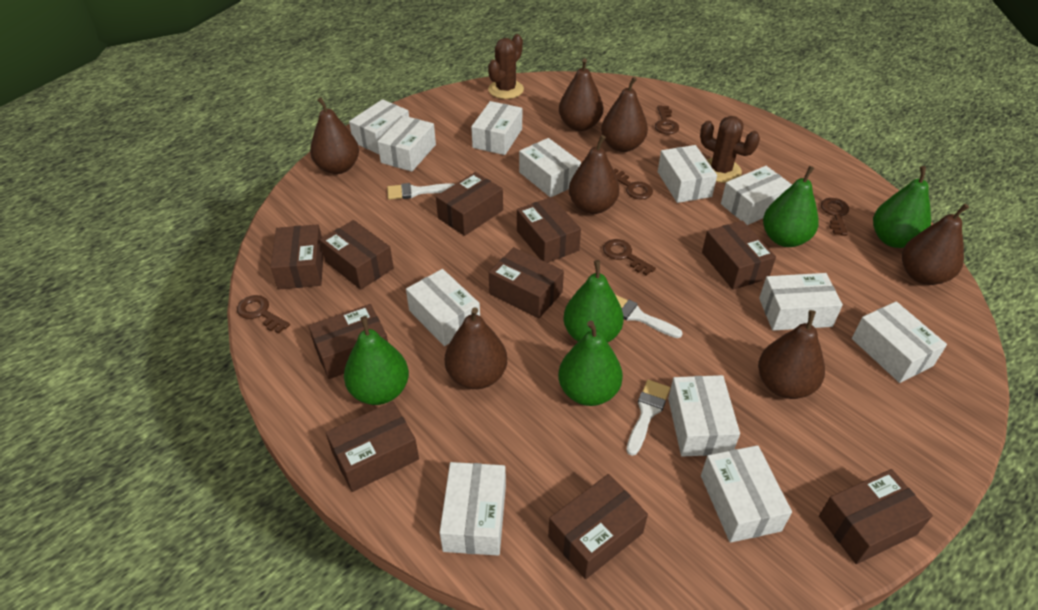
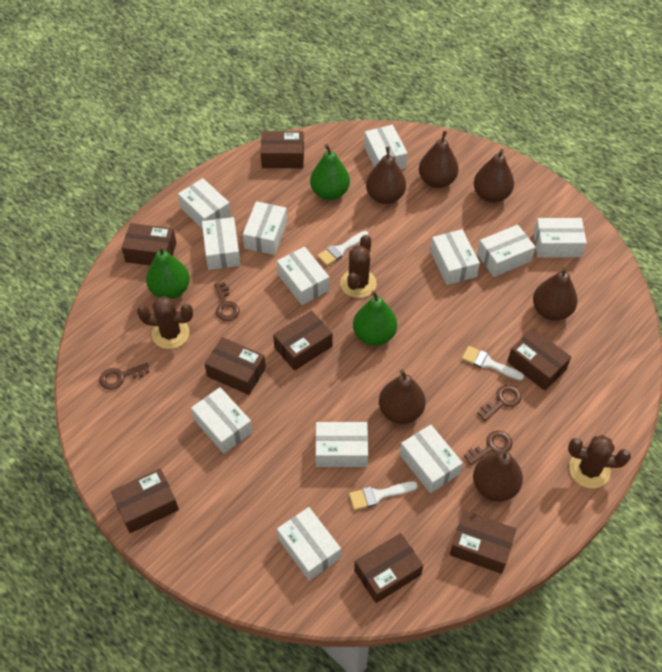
brown box: [271,224,324,290] [308,304,388,379] [320,220,394,290] [326,401,419,492] [436,172,503,236] [489,247,564,318] [517,197,581,263] [548,474,648,579] [702,221,776,290] [819,469,933,564] = 10 -> [111,468,179,533] [121,223,177,265] [205,337,266,395] [261,131,304,168] [273,310,333,371] [354,533,424,603] [450,510,516,574] [507,328,571,391] = 8
brown cactus: [488,34,524,99] [700,116,760,183] = 2 -> [137,296,193,349] [340,235,377,298] [568,435,631,488] = 3
brown key: [237,295,290,334] [603,239,656,276] [614,168,653,199] [655,105,679,134] [821,198,849,236] = 5 -> [99,362,150,390] [214,282,239,321] [464,431,513,465] [477,385,522,421] = 4
brown pear: [310,97,359,174] [445,307,507,389] [559,58,603,131] [569,135,619,214] [601,77,648,152] [758,310,825,399] [902,204,969,285] = 7 -> [366,146,406,204] [379,369,426,424] [419,131,459,188] [473,450,523,502] [474,149,514,203] [533,267,578,321] = 6
green pear: [344,316,409,405] [558,320,623,406] [564,260,624,343] [763,166,819,247] [873,166,931,248] = 5 -> [146,246,190,299] [310,144,350,200] [353,291,397,346] = 3

